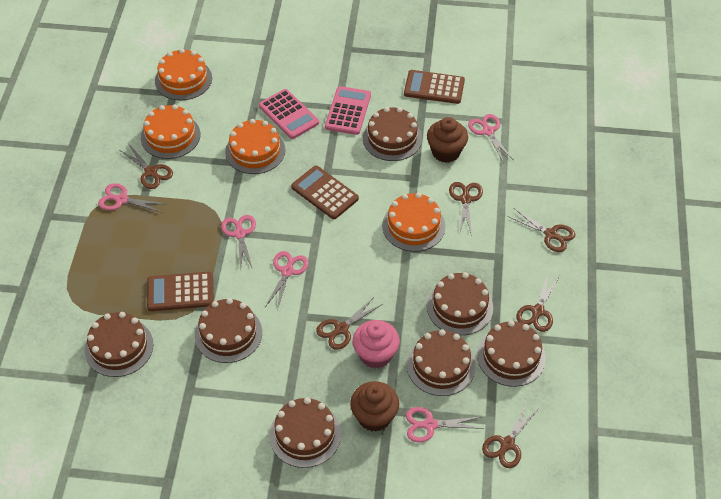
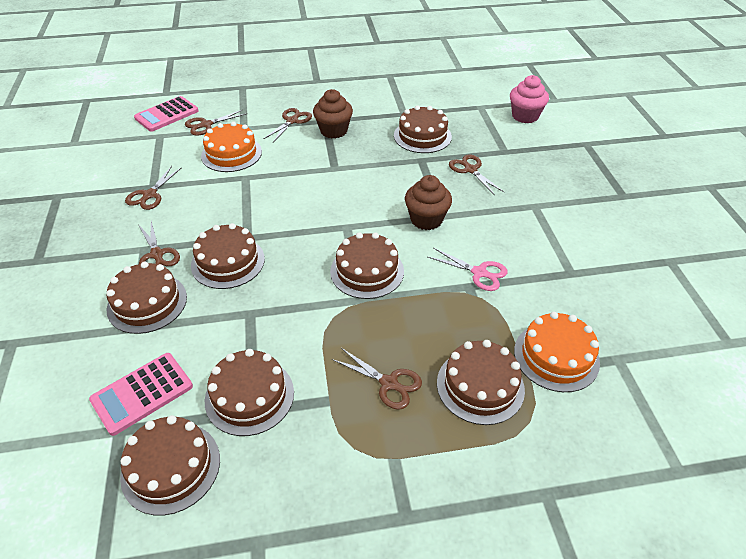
brown calculator: [147,272,214,311] [291,166,359,219] [404,70,465,104] = 3 -> none = 0
orange cake: [141,105,201,159] [155,49,212,100] [225,119,285,174] [382,193,445,252] = 4 -> [201,122,262,172] [514,312,600,392] = 2
pink scissors: [98,183,165,213] [221,215,256,270] [266,251,309,311] [406,407,484,442] [468,114,513,162] = 5 -> [428,248,508,291] = 1

